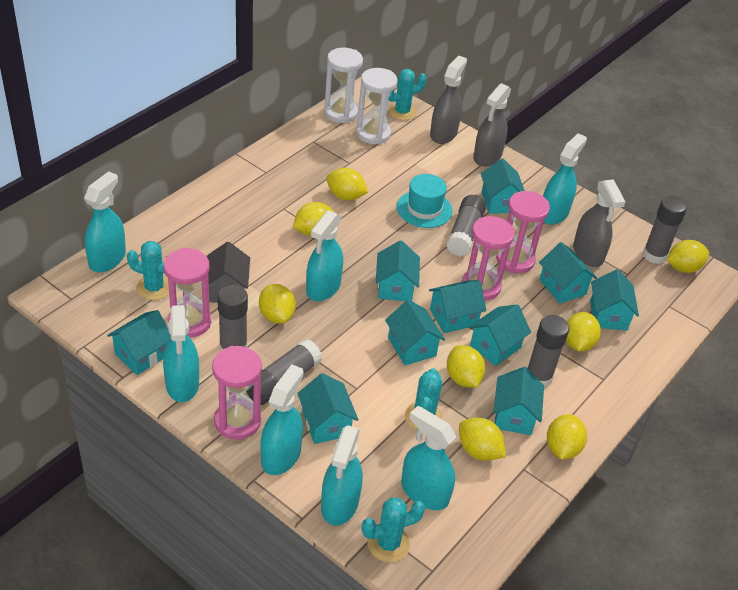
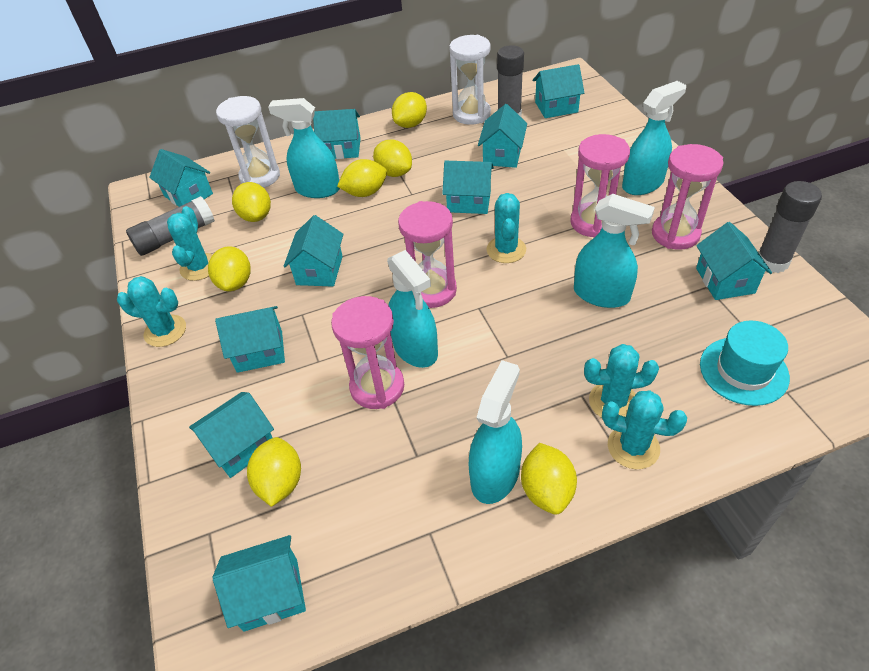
grey glue stick: [217,285,248,351] [246,339,322,405] [447,195,486,256] [527,315,569,387] [643,196,687,264] = 5 -> [126,196,215,256] [497,45,524,117] [758,181,822,273] = 3
grey house: [207,242,250,303] = 1 -> none = 0
grey spray bottle: [430,55,467,144] [473,83,511,167] [573,179,625,267] = 3 -> none = 0
turquoise cactus: [127,241,169,300] [362,497,425,562] [388,69,427,120] [405,368,443,431] = 4 -> [117,276,186,347] [167,206,213,281] [487,193,526,263] [584,344,659,418] [602,390,687,469] = 5
turquoise spray bottle: [84,171,126,272] [163,305,199,402] [260,364,303,475] [306,210,343,301] [321,425,363,526] [401,406,456,510] [543,133,587,225] = 7 -> [268,98,340,198] [387,250,438,368] [469,360,522,504] [574,194,655,308] [622,81,686,195] = 5
yellow lemon: [259,284,296,324] [293,202,334,236] [326,168,368,200] [447,345,485,388] [459,418,506,461] [547,414,587,460] [566,312,601,352] [667,240,709,273] = 8 -> [208,246,251,291] [232,182,271,222] [247,437,301,507] [337,159,387,197] [373,140,412,177] [392,92,427,128] [521,443,577,515] = 7

